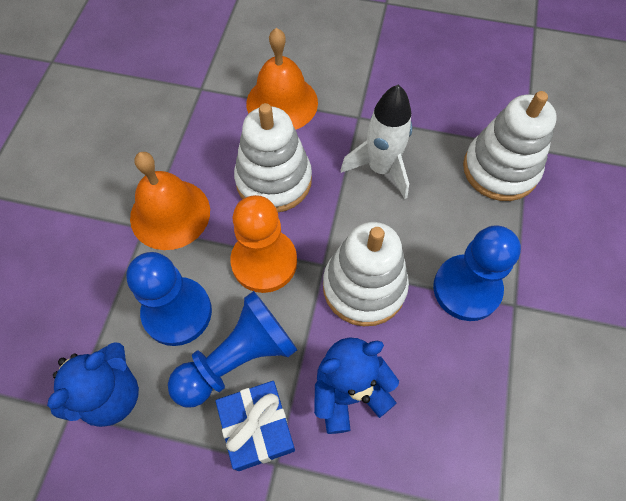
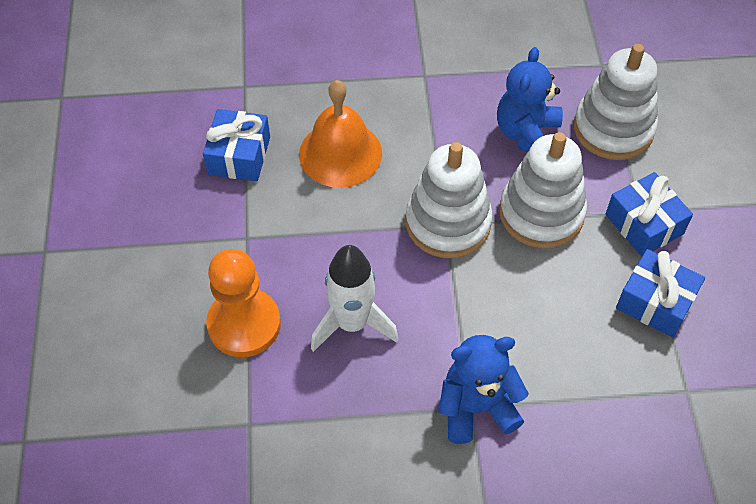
blue gift: [216,381,295,471] = 1 -> [203,109,270,181] [605,172,693,257] [616,249,705,337] = 3
blue pawn: [126,252,212,346] [168,291,297,407] [433,225,521,321] = 3 -> none = 0
orange bell: [130,152,210,250] [246,28,318,130] = 2 -> [299,80,382,188] = 1

